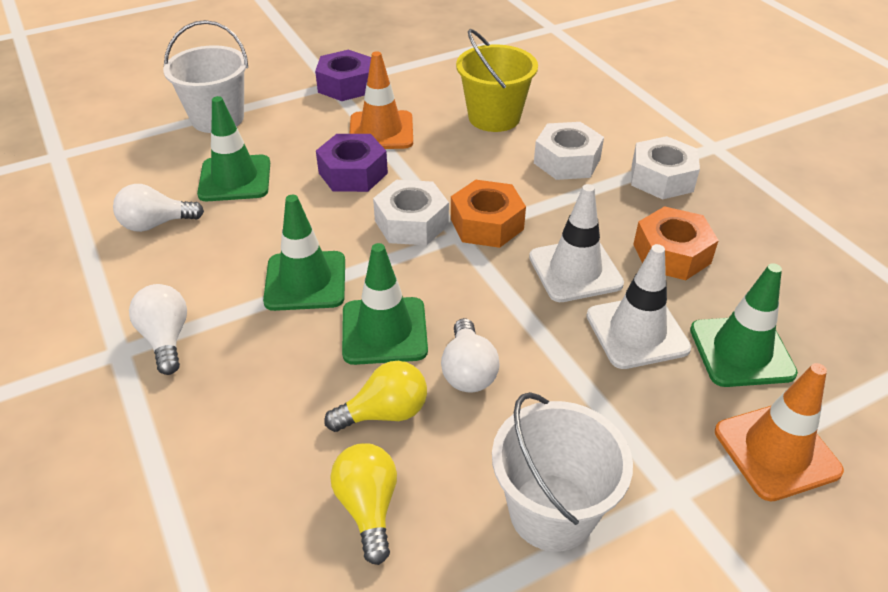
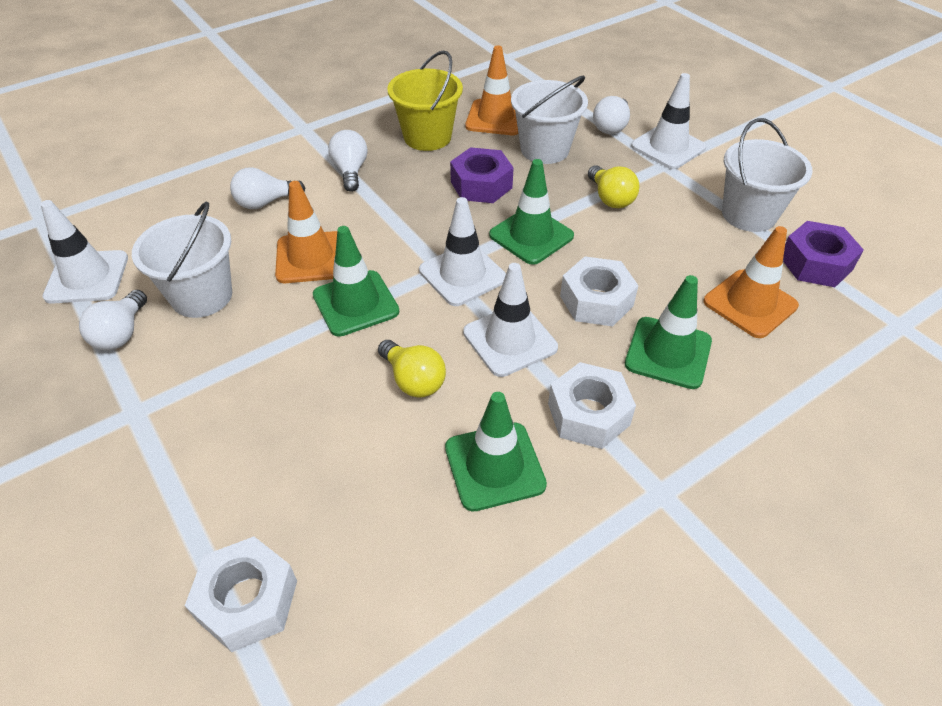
orange nut: [451,180,526,248] [633,206,719,280] = 2 -> none = 0
orange traffic cone: [349,51,413,149] [715,363,844,501] = 2 -> [275,181,337,283] [465,46,519,135] [704,226,799,338] = 3
white bucket: [163,20,248,133] [492,392,633,551] = 2 -> [132,201,232,318] [511,76,588,164] [722,118,813,232] = 3
white light bulb: [113,184,204,232] [129,284,187,375] [441,318,500,392] = 3 -> [79,290,147,350] [230,167,305,209] [328,130,367,192] [593,96,630,134] = 4
white traffic cone: [529,184,624,302] [587,244,691,369] = 2 -> [40,200,128,304] [419,197,506,306] [463,263,558,377] [631,73,706,169] = 4

